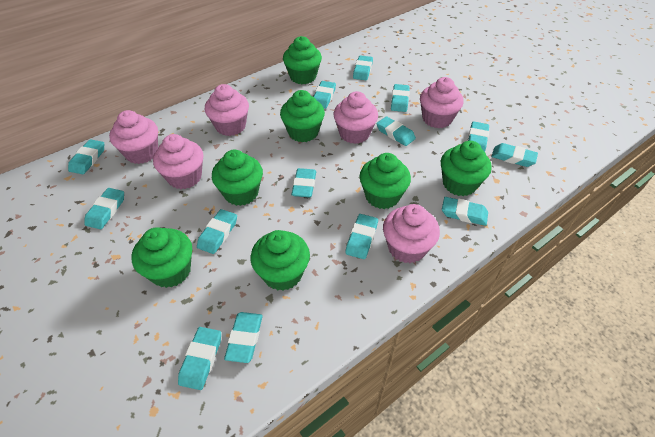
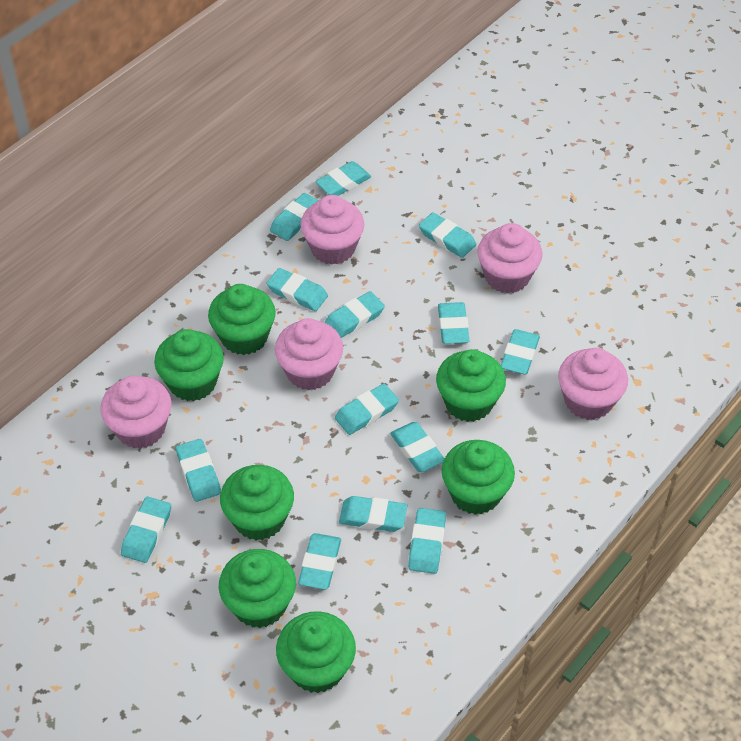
pink cupcake: [109,110,158,164] [153,134,203,189] [205,84,249,136] [333,91,378,144] [383,204,440,263] [420,77,464,128] = 6 -> [101,376,171,449] [275,318,343,390] [300,195,364,265] [477,223,543,294] [558,348,628,420] = 5

